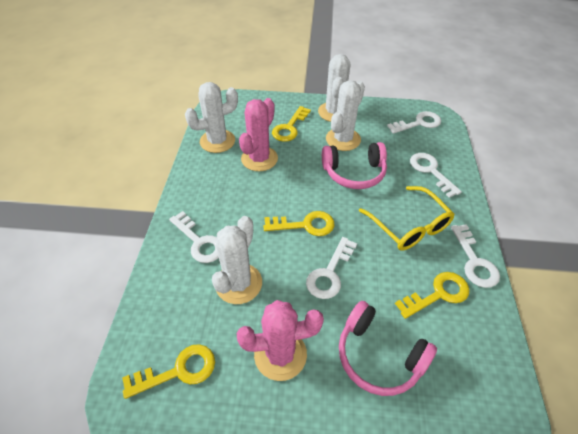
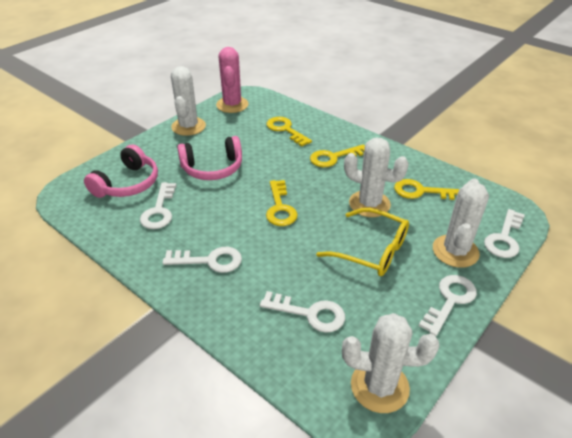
pink cactus: [237,300,324,381] [239,98,278,171] = 2 -> [216,47,249,113] = 1

